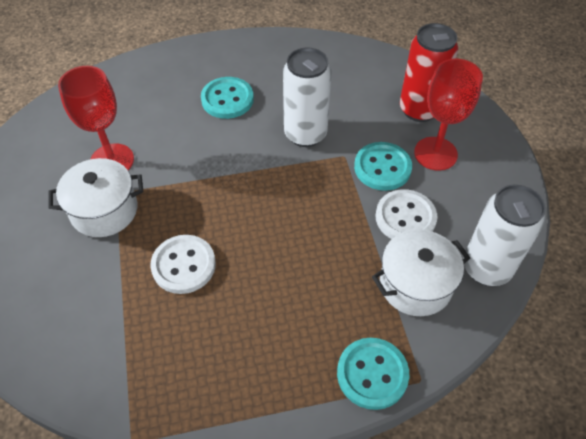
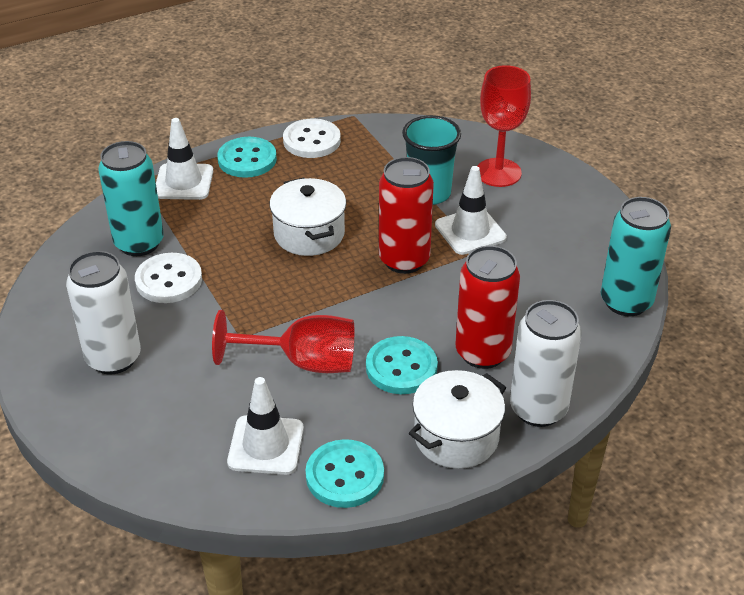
red can: [400,23,458,122] = 1 -> [379,157,434,274] [456,246,520,369] = 2
turquoise can: none = 0 -> [98,141,164,256] [601,197,671,316] = 2
turquoise cup: none = 0 -> [402,115,461,205] = 1
white traffic cone: none = 0 -> [156,118,213,200] [227,377,304,475] [435,166,507,255] = 3

